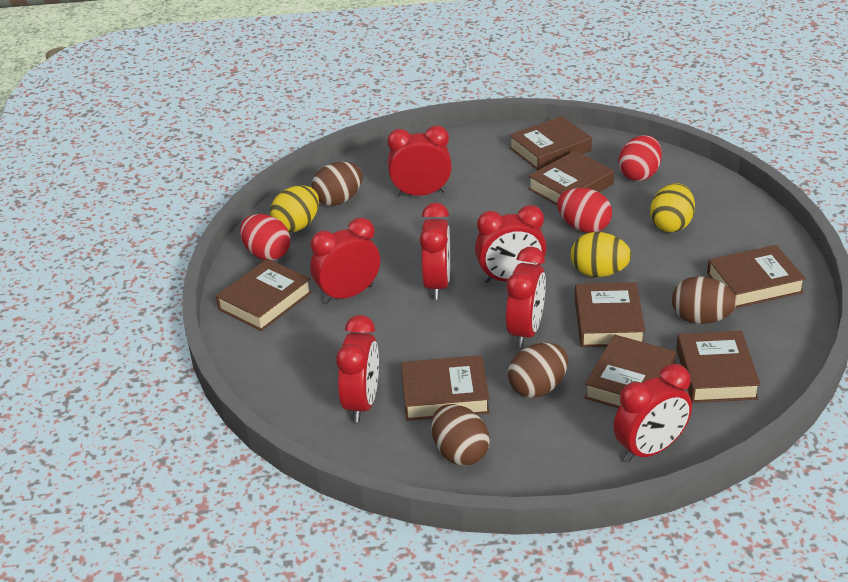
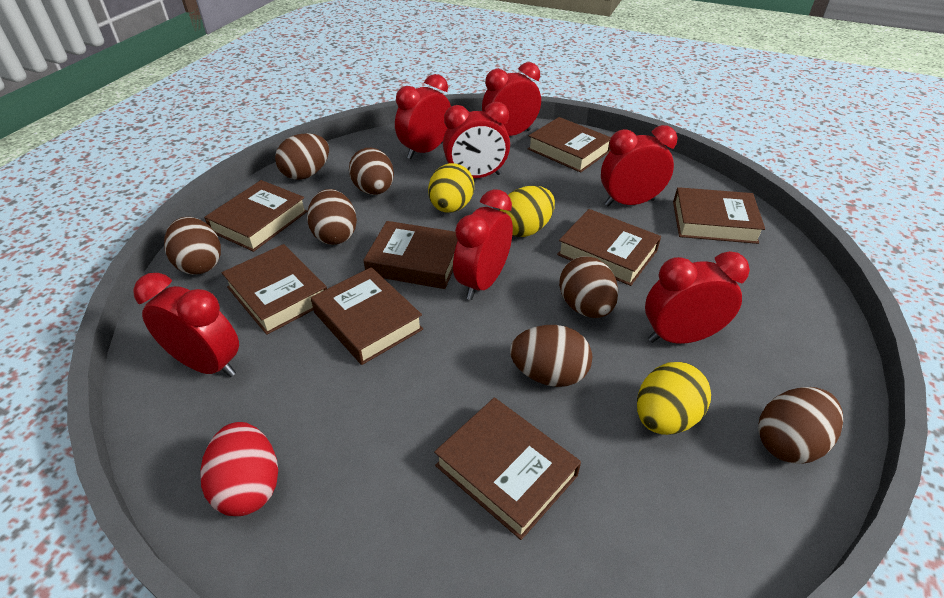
brown egg: [311,162,363,206] [431,404,490,466] [508,343,568,398] [672,276,737,324] = 4 -> [164,217,221,275] [275,133,329,180] [307,189,357,245] [349,148,394,195] [510,325,592,387] [559,256,618,318] [758,387,843,464] = 7
red egg: [240,214,290,260] [557,188,612,233] [619,135,662,181] = 3 -> [200,422,278,516] = 1

